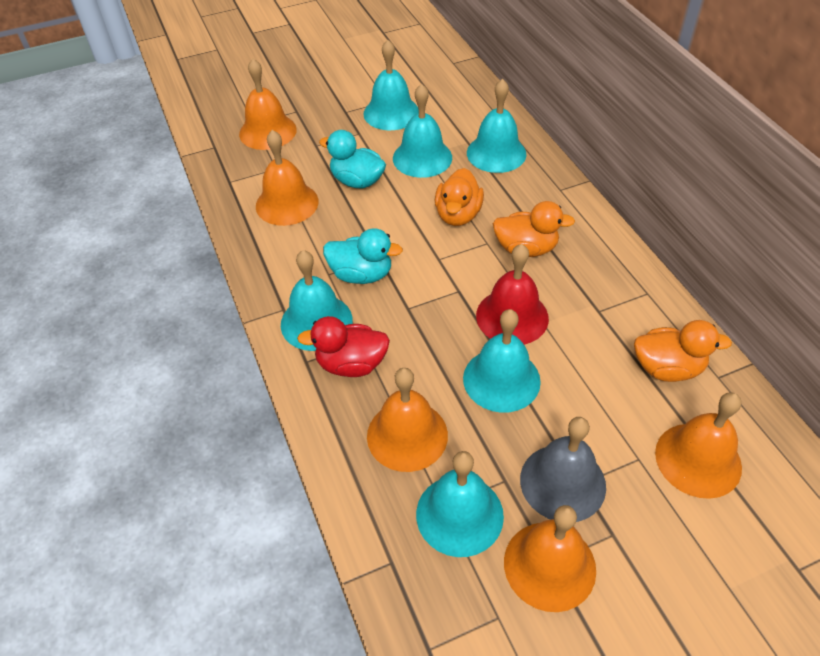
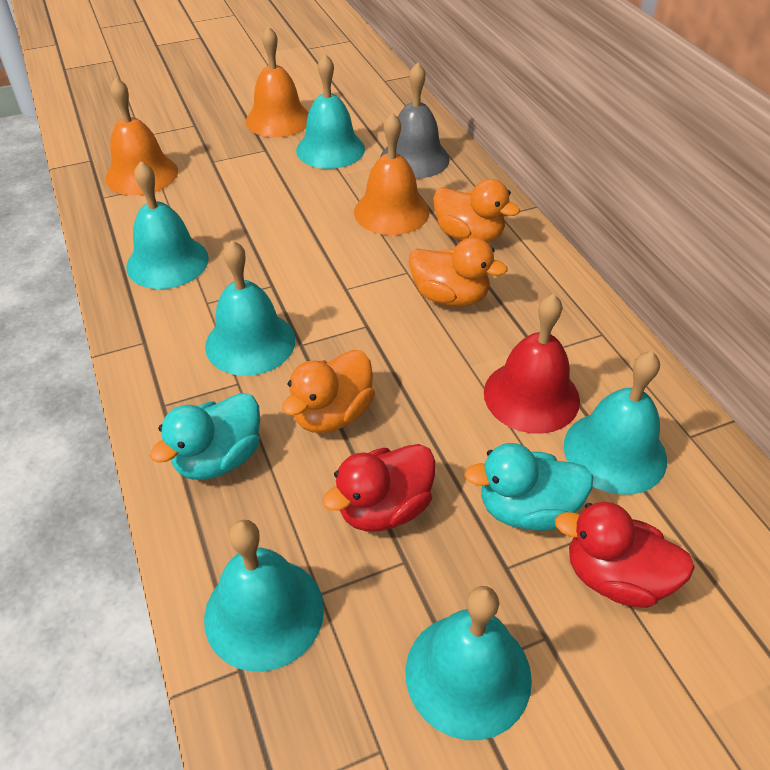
orange bell: [239,59,297,150] [256,130,319,226] [367,368,448,472] [504,505,596,612] [655,392,742,499] = 5 -> [105,77,178,195] [246,26,309,137] [354,112,429,235] = 3
red duck: [297,316,390,377] = 1 -> [322,444,435,532] [555,502,695,608] = 2

